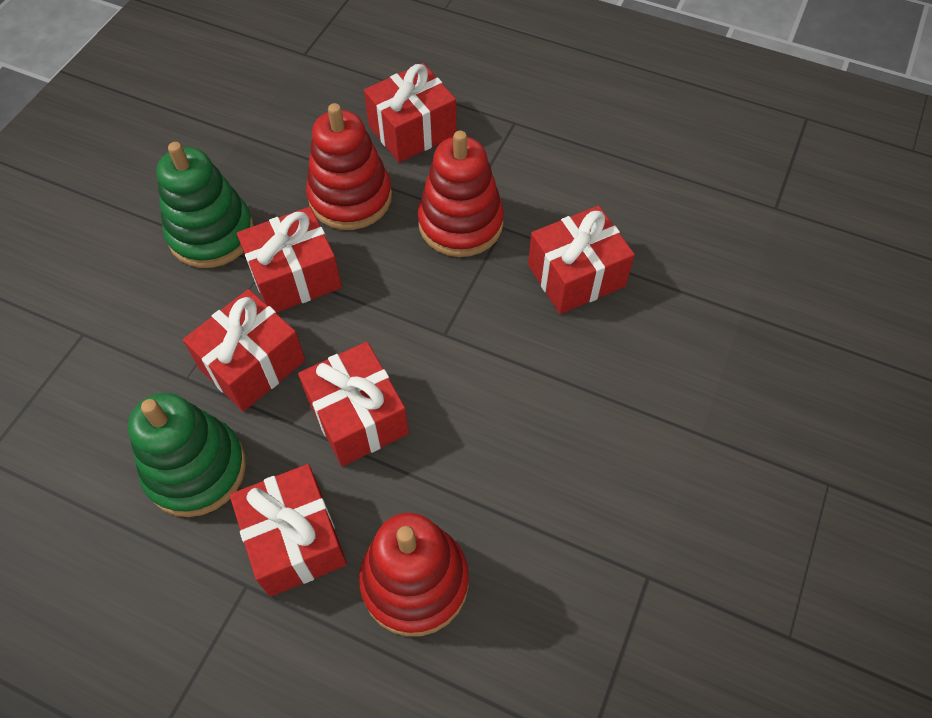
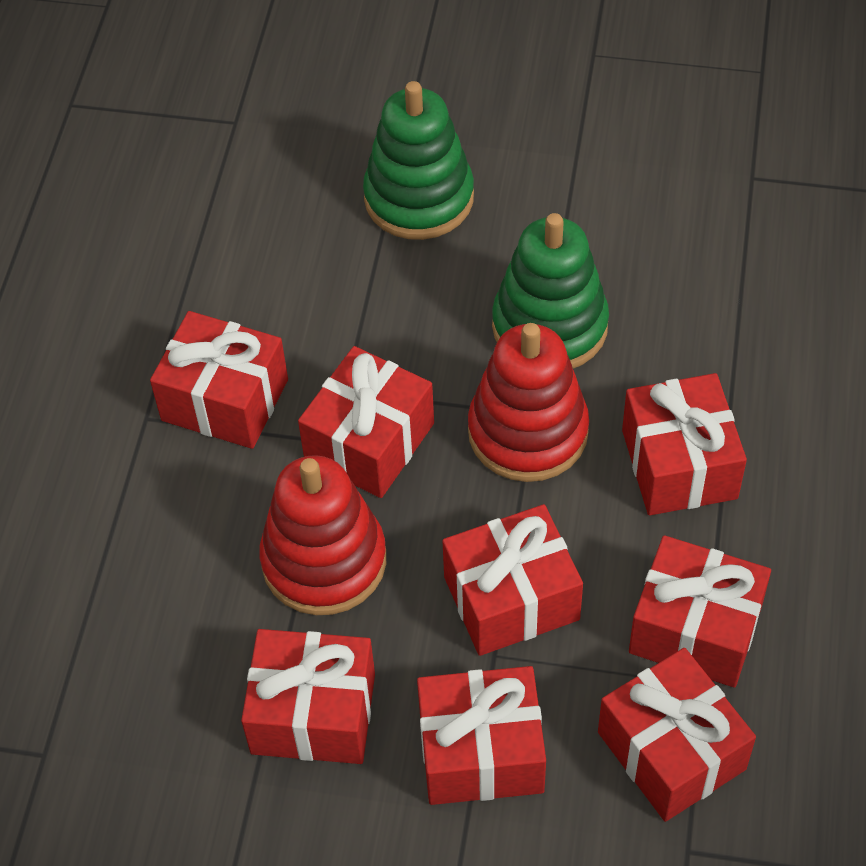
red gift: [183,289,305,412] [230,464,347,597] [237,207,342,313] [298,342,409,466] [364,63,457,163] [528,206,635,314] = 6 -> [150,311,288,449] [241,629,375,764] [298,346,434,498] [417,666,546,805] [442,504,583,656] [598,648,756,822] [622,373,747,515] [629,535,771,687] = 8
red stacking toy: [306,103,392,230] [359,513,469,637] [418,130,504,257] = 3 -> [259,455,386,615] [468,323,589,482] = 2

